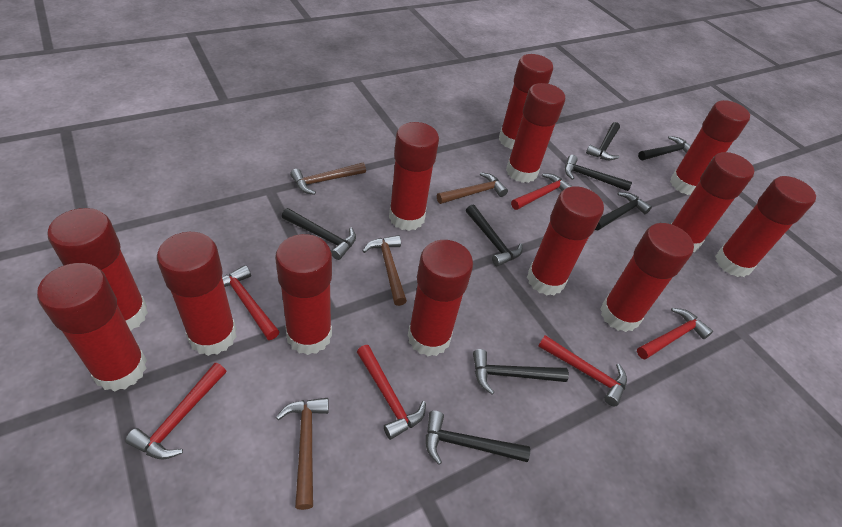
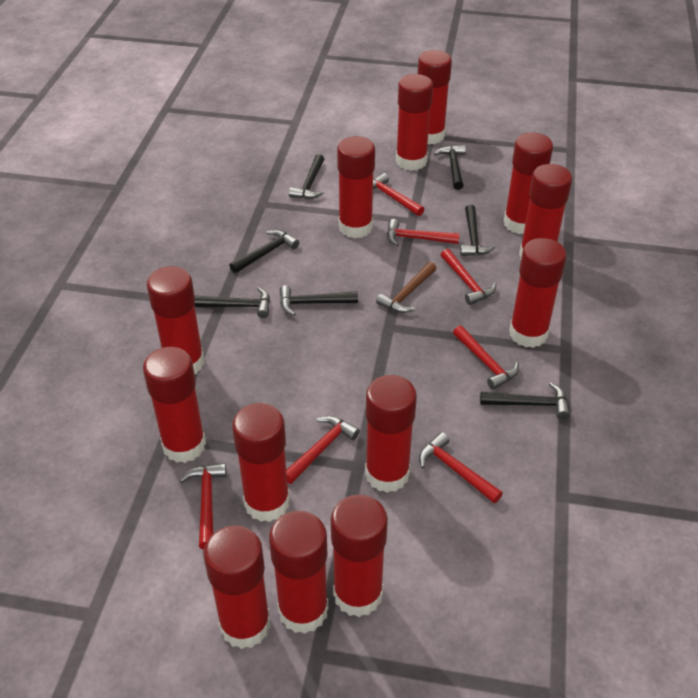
black hammer: [282,208,356,260] [426,411,530,465] [466,205,523,266] [473,349,569,394] [565,155,632,191] [586,122,620,160] [595,192,652,230] [638,136,691,160] = 8 -> [194,287,270,318] [229,230,299,273] [280,285,358,316] [289,154,324,199] [434,145,466,190] [460,205,496,256] [480,382,570,419] = 7
brown hammer: [276,398,329,510] [290,163,366,195] [363,235,407,306] [437,172,508,204] = 4 -> [376,262,437,313] = 1
red hammer: [125,363,226,460] [222,265,280,340] [357,345,426,440] [511,173,573,210] [538,335,627,406] [637,308,713,360] = 6 -> [180,463,227,549] [286,416,360,484] [373,173,424,216] [387,219,460,246] [419,432,503,503] [441,249,496,305] [453,326,519,390] = 7

